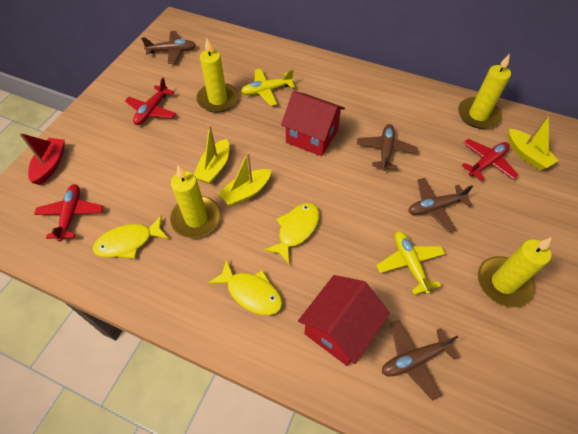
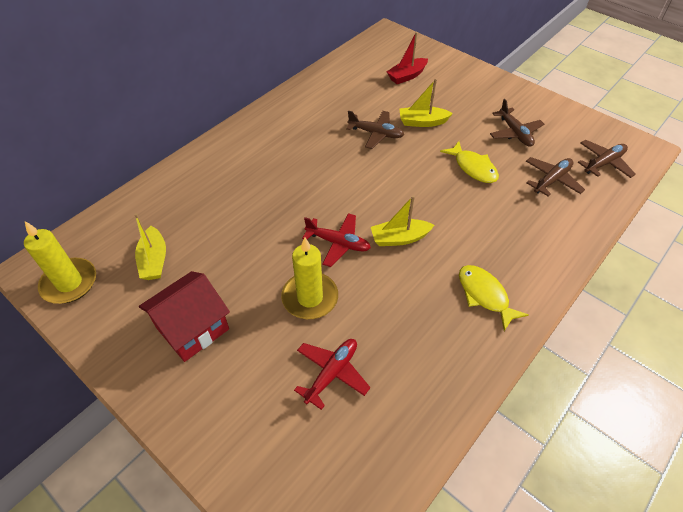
red house: [281,91,345,156] [298,275,390,366] = 2 -> [139,271,230,362] = 1
red plane: [34,184,103,242] [125,78,176,125] [461,139,519,181] = 3 -> [294,339,370,410] [302,213,371,267] = 2
yellow candle: [170,165,221,238] [196,38,238,113] [458,54,511,129] [478,237,552,307] = 4 -> [24,221,96,304] [281,237,338,319] = 2
yellow fish: [93,215,169,259] [208,259,282,315] [264,203,319,264] = 3 -> [440,141,499,183] [459,265,529,331] = 2
yellow plane: [241,69,295,106] [376,231,445,295] = 2 -> none = 0

